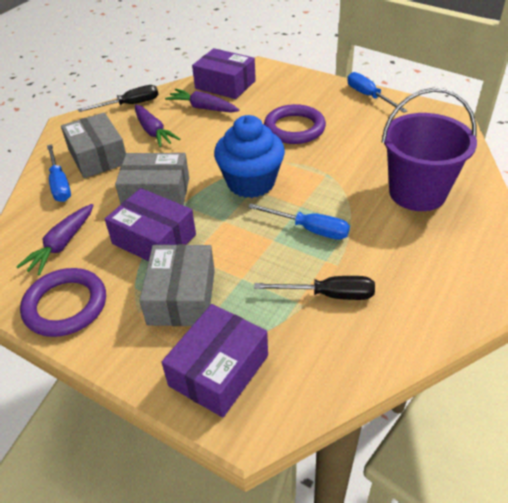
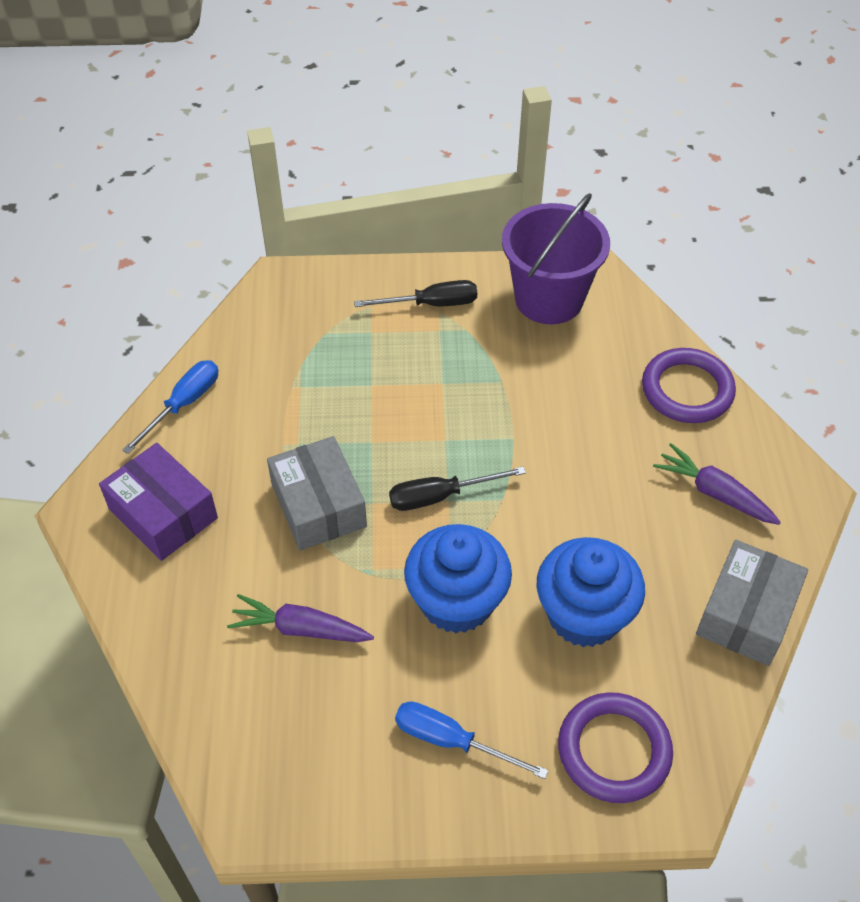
blue cupcake: [214,115,285,198] = 1 -> [404,524,512,633] [537,537,645,647] = 2
blue screwdriver: [47,144,71,202] [248,203,350,240] [347,72,408,113] = 3 -> [122,360,218,454] [395,701,548,779] = 2
grey box: [61,112,126,178] [115,153,189,205] [139,244,215,326] = 3 -> [267,436,367,550] [696,540,808,666] = 2
purple box: [105,188,196,261] [162,304,268,417] [192,48,256,99] = 3 -> [99,443,218,561] = 1
purple carrot: [16,204,94,276] [135,105,180,148] [165,89,239,113] = 3 -> [227,594,374,642] [653,443,781,525] = 2

